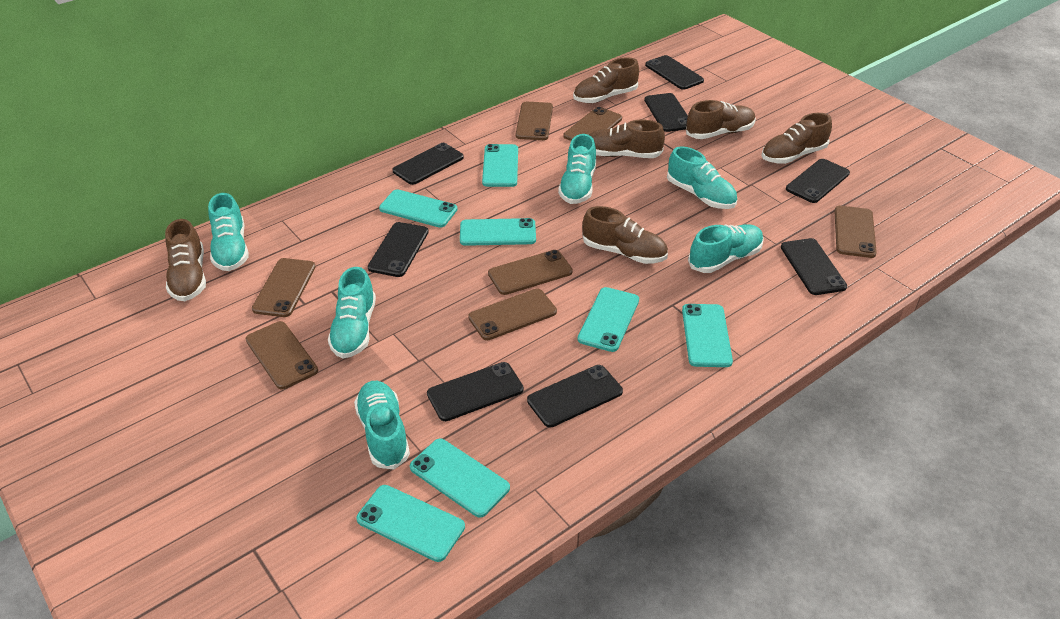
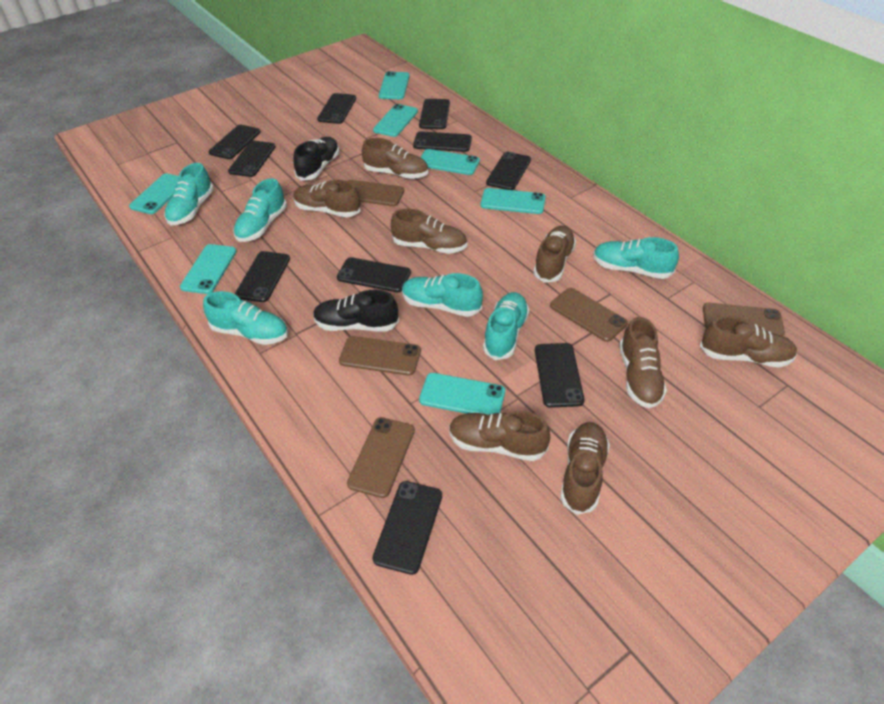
black phone: [368,222,429,277] [392,143,464,185] [427,362,524,421] [527,365,623,427] [644,93,688,132] [645,55,704,90] [781,238,847,295] [786,159,850,203] = 8 -> [209,125,261,159] [228,141,276,177] [235,251,290,302] [317,93,356,124] [337,257,411,292] [372,481,442,575] [413,132,472,152] [419,99,450,129] [486,152,531,190] [535,343,585,408] = 10
black shoe: none = 0 -> [293,137,339,181] [313,290,399,332] = 2
brown phone: [245,321,318,389] [252,258,316,317] [468,288,557,340] [488,250,573,295] [516,102,553,140] [563,107,622,141] [834,206,877,258] = 7 -> [339,336,421,376] [347,417,415,498] [348,180,404,206] [550,288,628,342] [703,302,785,336] = 5
brown shoe: [165,219,206,301] [573,57,639,103] [582,206,668,264] [589,120,665,158] [686,100,756,139] [761,113,832,164] = 6 -> [293,180,361,217] [362,138,428,179] [391,209,467,254] [449,411,550,461] [533,226,576,283] [560,422,610,515] [619,317,667,408] [700,316,798,368] = 8

